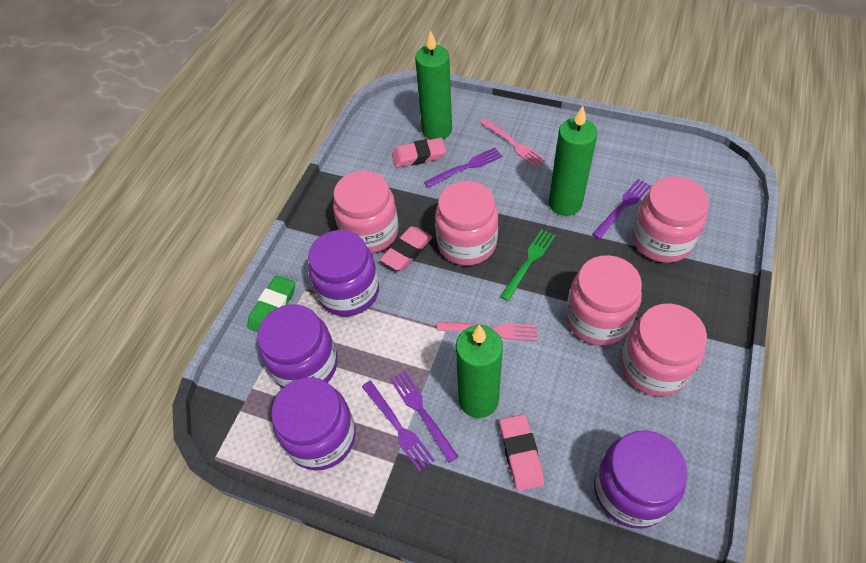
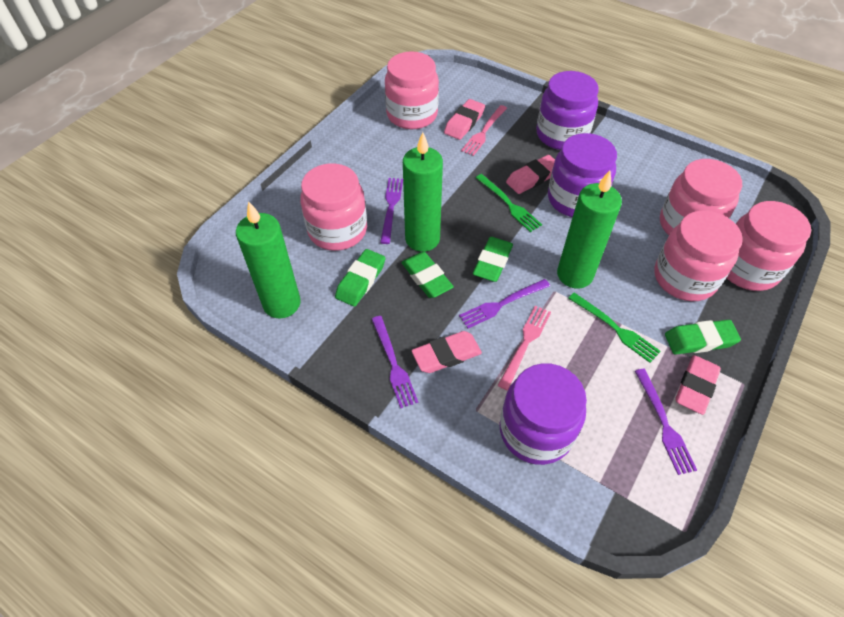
green eraser: [247,275,295,332] = 1 -> [335,249,385,307] [401,252,454,298] [473,237,513,282] [665,320,741,355] = 4
green fork: [500,229,556,301] = 1 -> [476,174,542,232] [568,292,661,363] = 2
pink eraser: [380,226,433,271] [392,138,446,168] [499,414,544,491] = 3 -> [412,331,482,373] [444,99,485,140] [506,155,555,194] [675,355,721,415] = 4
purple jar: [258,304,337,388] [271,377,356,470] [308,230,379,316] [594,430,687,529] = 4 -> [500,363,587,465] [536,71,599,150] [548,133,617,217] = 3

